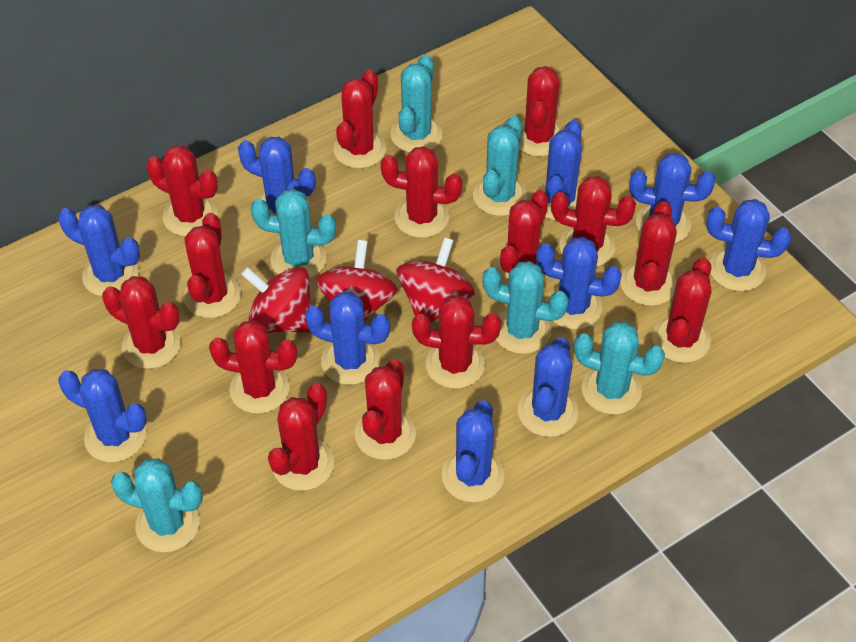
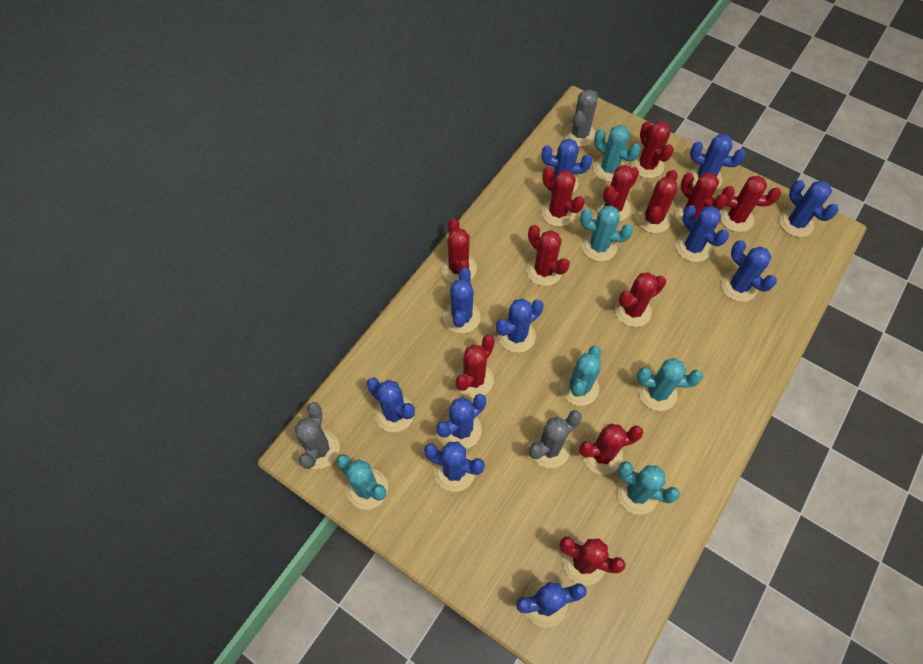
blue cactus: [58,205,140,296] [58,369,147,462] [238,137,316,215] [305,292,390,385] [442,400,504,503] [518,337,579,437] [533,120,582,221] [536,237,622,330] [629,153,715,243] [706,199,791,291] = 10 -> [367,378,415,432] [424,442,485,492] [436,394,486,449] [443,268,480,333] [496,298,544,353] [516,580,587,628] [541,139,592,192] [676,205,729,262] [689,134,746,189] [721,240,777,302] [779,180,838,237] = 11
grey cactus: none = 0 -> [295,402,340,469] [529,410,582,468] [564,89,598,147] = 3
red cactus: [102,276,181,369] [146,145,218,236] [184,213,241,318] [209,320,297,414] [268,383,334,491] [333,70,386,168] [355,359,416,460] [380,146,463,238] [412,295,501,389] [493,190,548,285] [519,66,563,156] [551,176,636,267] [620,201,677,306] [652,257,712,363] = 14 -> [441,219,477,283] [455,335,495,398] [526,225,570,286] [541,167,585,227] [559,536,626,586] [579,424,643,475] [597,165,639,221] [615,272,666,327] [631,121,674,178] [636,170,678,233] [675,172,728,227] [720,176,781,232] = 12
red spinning top: [241,267,311,333] [316,240,398,322] [396,237,475,323] = 3 -> none = 0

